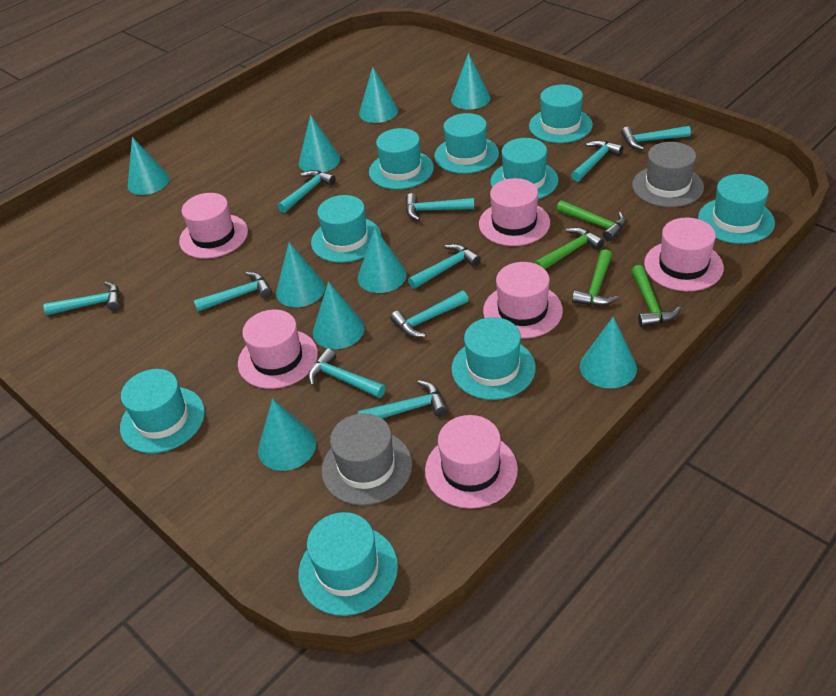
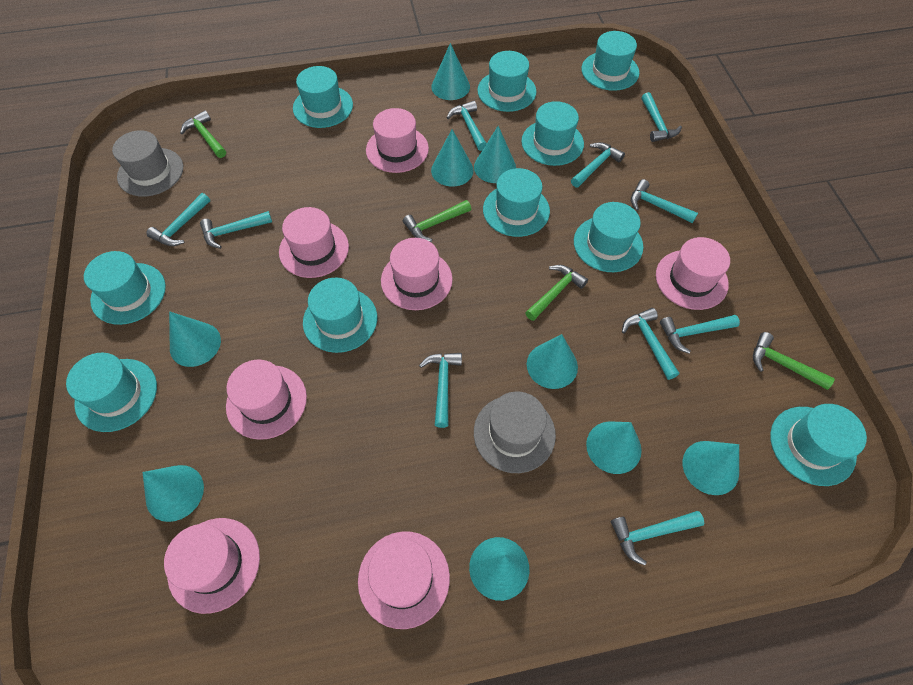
pink hat: [179,193,248,259] [238,310,318,389] [425,415,518,509] [479,178,550,246] [483,262,563,339] [644,218,724,291] = 6 -> [164,518,260,614] [226,360,307,440] [279,207,349,278] [358,532,450,629] [366,108,429,173] [381,238,453,310] [656,237,730,310] = 7
turquoise hat: [120,369,205,453] [298,512,398,616] [311,195,381,263] [369,128,434,189] [434,113,499,174] [451,317,536,400] [490,138,559,199] [529,85,593,143] [698,174,775,244] = 9 -> [66,353,157,432] [84,251,166,325] [293,66,353,128] [303,278,377,353] [477,51,536,112] [483,168,550,237] [521,101,584,166] [574,202,643,272] [581,31,639,91] [770,404,867,486] = 10

